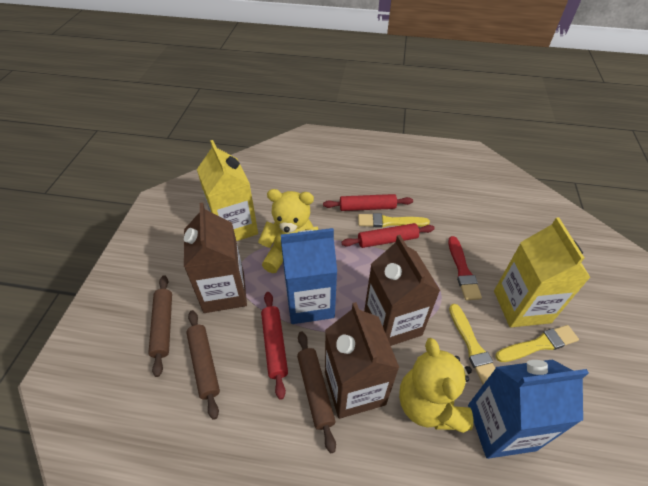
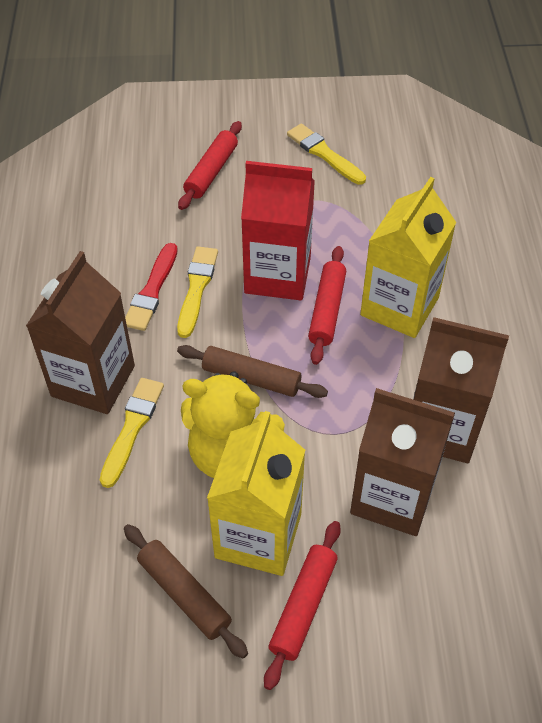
blue carton: [281,228,337,324] [468,359,589,459] = 2 -> none = 0
brown rolling pin: [148,275,172,377] [186,310,220,420] [297,332,336,453] = 3 -> [124,524,248,659] [177,345,328,398] = 2
red carton: none = 0 -> [241,161,315,300] = 1
yellow teddy bear: [258,189,319,273] [399,338,473,433] = 2 -> [181,371,285,478] = 1

